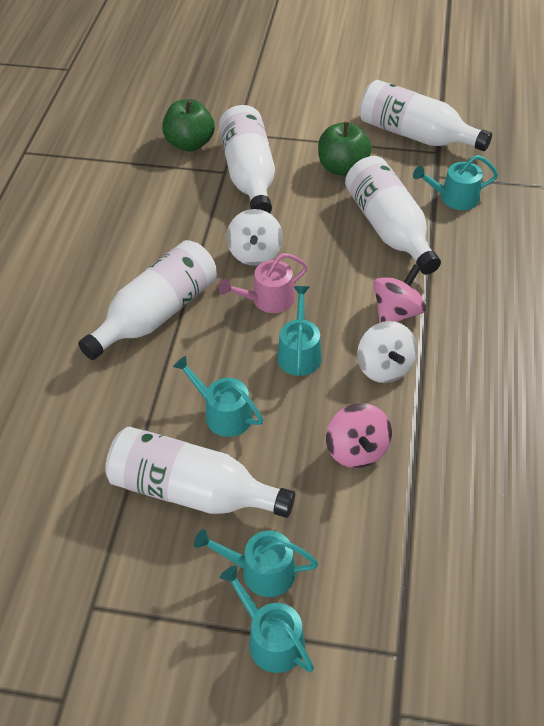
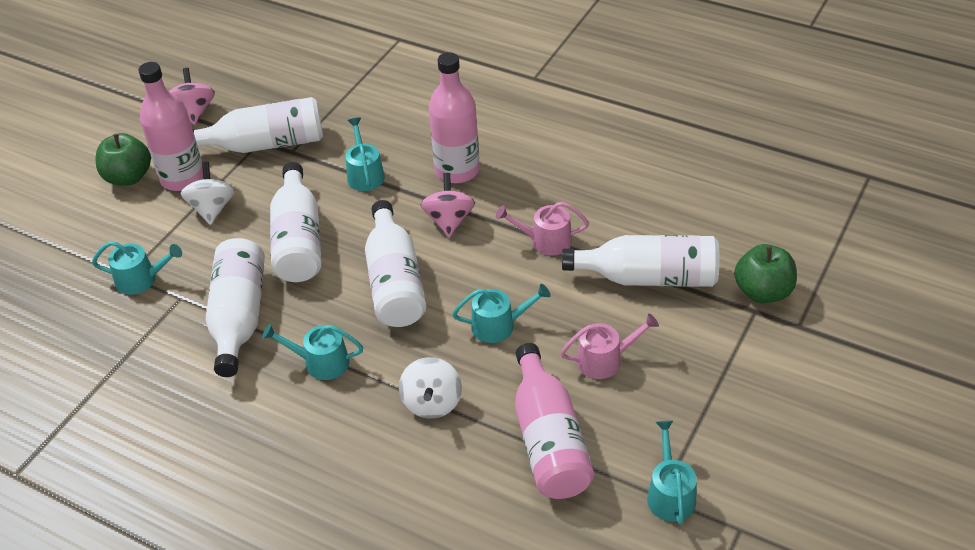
pink bottle: none = 0 -> [138,62,203,191] [429,52,480,183] [515,343,594,499] = 3
pink watering can: [219,253,308,313] = 1 -> [496,201,589,256] [560,314,659,379] = 2

